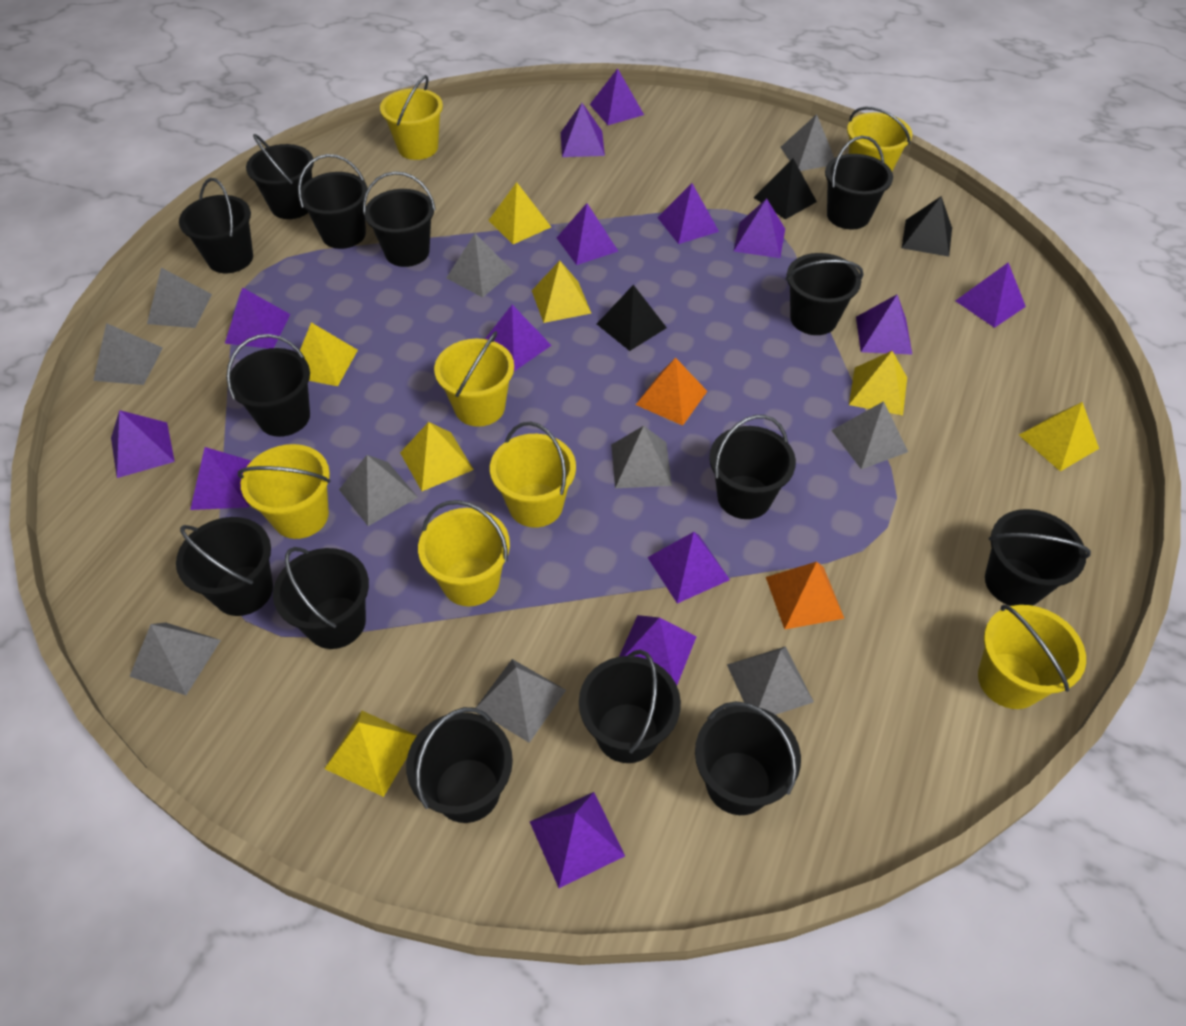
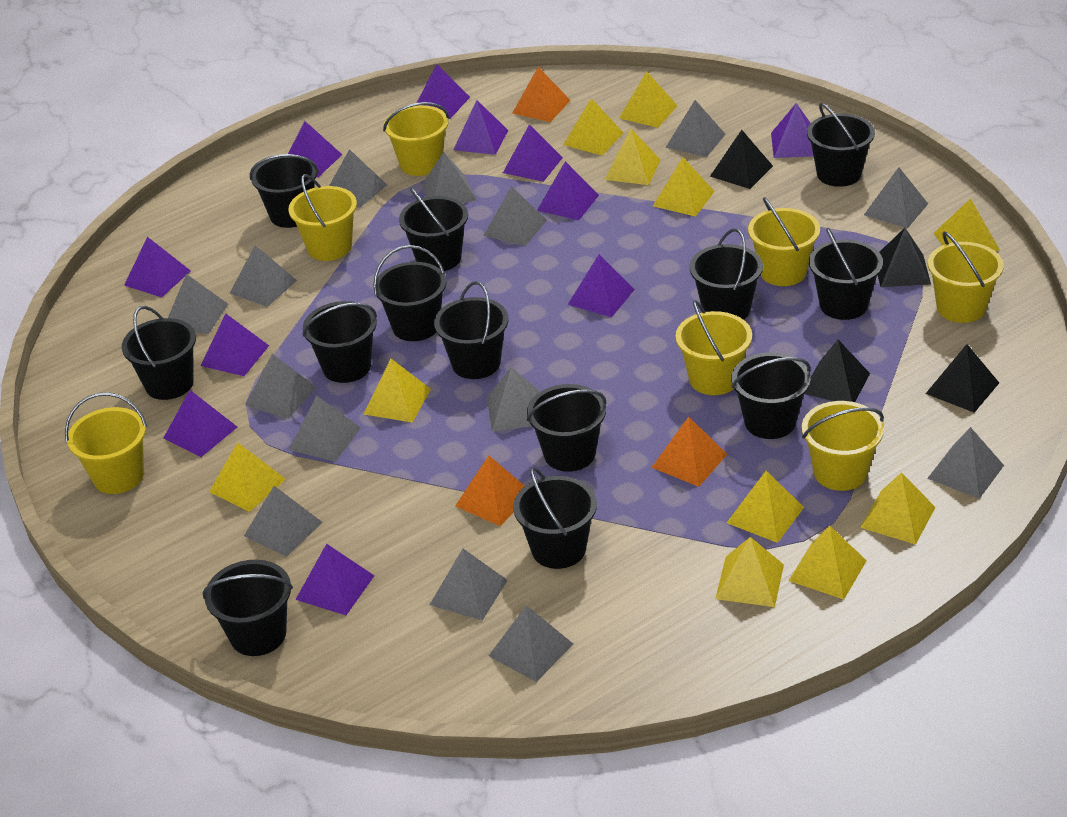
black bucket: [176,517,273,616] [179,178,253,273] [226,334,310,437] [246,134,314,219] [273,547,369,649] [298,154,368,249] [363,171,436,267] [406,707,513,823] [579,650,681,763] [695,701,801,815] [709,415,796,519] [785,253,864,335] [825,136,893,230] [985,509,1091,606] = 14 -> [122,306,196,400] [202,560,293,656] [250,154,319,228] [302,301,377,383] [373,245,446,341] [399,188,468,271] [434,281,509,379] [513,467,597,569] [527,384,606,472] [689,228,763,320] [732,352,811,439] [807,103,875,187] [809,228,883,320] = 13
black pyramid: [597,285,667,351] [754,158,817,220] [902,196,952,257] = 3 -> [710,130,773,189] [804,340,870,402] [878,228,931,287] [926,344,999,413] = 4
grey pyramid: [93,323,163,385] [129,622,221,695] [147,268,212,328] [339,455,418,526] [446,234,514,298] [476,659,566,743] [611,426,672,488] [727,646,814,715] [780,114,834,171] [831,401,908,469] = 10 -> [168,274,228,334] [229,246,297,307] [244,486,323,557] [245,354,316,419] [289,396,360,462] [329,149,387,208] [421,152,477,203] [430,549,508,621] [483,186,547,246] [487,367,539,431] [489,605,573,682] [665,100,726,157] [864,167,928,228] [927,427,1004,499] = 14
orange pyramid: [636,358,707,426] [766,562,845,629] = 2 -> [455,456,524,526] [512,67,571,122] [651,416,727,487] = 3
purple pyramid: [111,410,175,478] [190,447,251,510] [225,287,290,349] [485,305,552,371] [530,792,625,888] [557,203,618,265] [561,103,605,157] [590,68,644,125] [619,615,697,685] [647,532,730,603] [657,183,719,244] [733,198,785,258] [856,295,912,355] [955,262,1026,328] = 14 -> [124,237,191,297] [163,390,237,457] [201,313,269,376] [288,121,342,178] [295,544,374,615] [417,64,470,119] [453,100,508,155] [503,124,563,182] [537,161,599,220] [568,255,635,317] [771,103,813,158] = 11
yellow pyramid: [300,323,358,386] [325,711,417,797] [400,422,474,491] [488,182,551,244] [532,261,591,323] [849,351,907,415] [1019,402,1099,471] = 7 -> [209,442,286,512] [364,359,431,423] [563,98,624,155] [604,129,661,185] [619,72,678,128] [653,157,715,217] [715,537,784,607] [727,471,804,543] [789,526,867,599] [860,472,936,544] [934,198,1000,251] = 11

